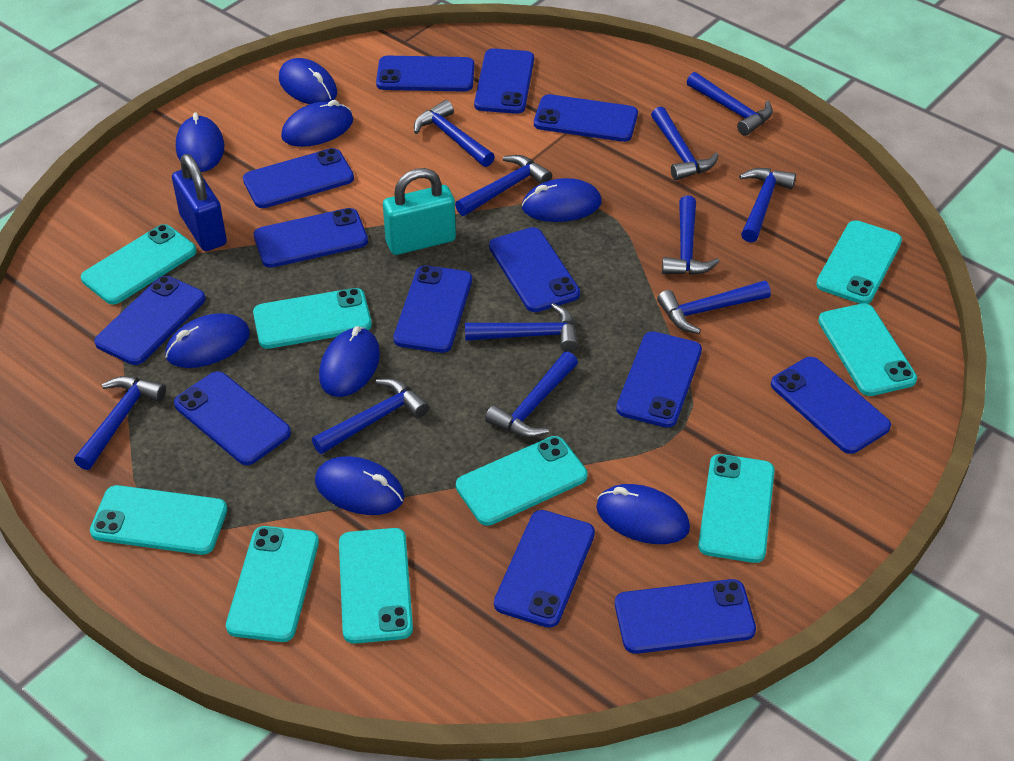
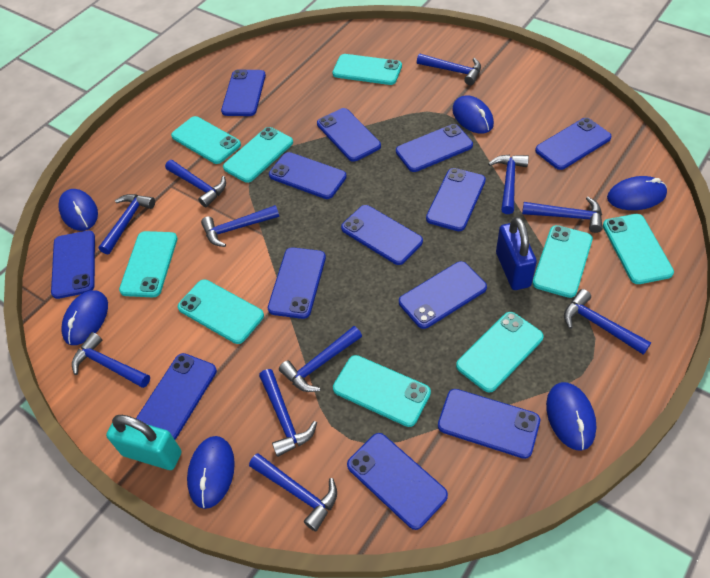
blue mouse: [165,313,250,368] [176,112,224,172] [279,58,337,104] [281,100,353,147] [315,456,404,515] [319,326,380,397] [522,178,602,222] [596,484,690,544] = 8 -> [58,189,98,231] [61,290,108,345] [187,436,235,509] [452,95,494,134] [546,382,596,451] [607,176,667,210] = 6

